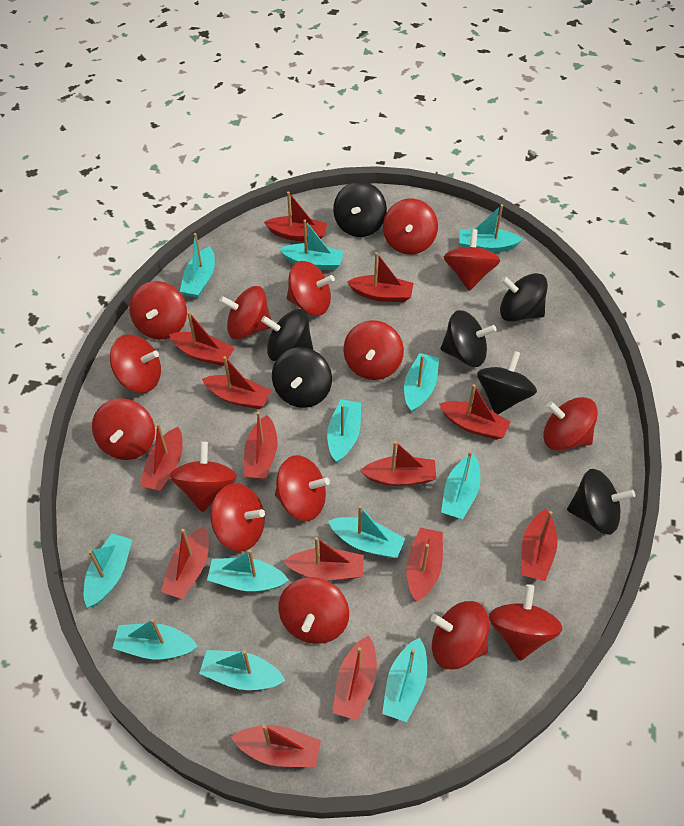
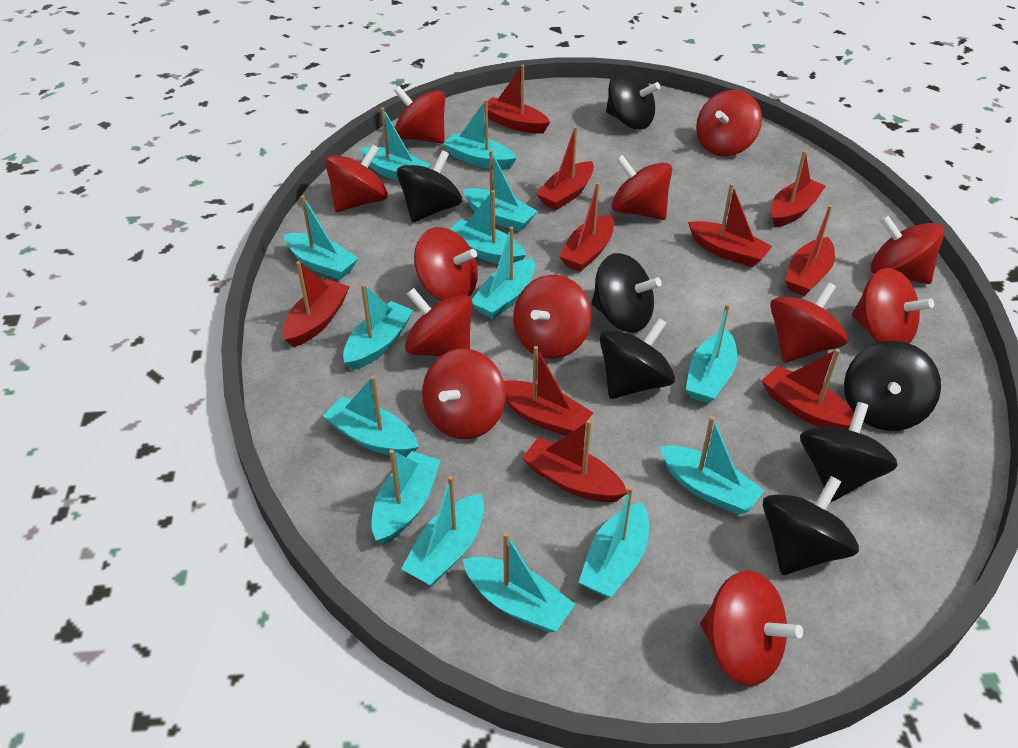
red boat: [140,423,183,491] [161,526,209,599] [169,312,235,366] [202,356,271,409] [231,725,321,767] [244,412,278,479] [264,192,327,241] [283,537,364,580] [333,635,377,720] [347,252,413,302] [360,441,436,486] [406,527,443,602] [439,384,510,440] [522,509,557,581] = 14 -> [283,261,350,347] [484,65,550,134] [504,346,593,436] [522,420,627,502] [537,126,594,210] [559,182,614,272] [688,183,773,267] [762,349,854,430] [771,150,826,228] [785,205,835,296] = 10
red spinning top: [92,398,155,460] [110,334,161,393] [129,281,187,339] [170,442,237,512] [210,483,265,552] [219,286,271,339] [275,455,330,521] [278,577,349,644] [287,261,335,316] [344,320,404,380] [383,199,438,254] [431,601,489,670] [444,229,500,291] [489,584,562,661] [543,397,598,451] = 15 -> [325,144,388,212] [394,86,445,144] [405,288,473,357] [414,227,478,301] [422,349,505,440] [513,275,592,359] [612,155,672,220] [696,90,762,156] [700,570,803,686] [770,282,848,363] [852,268,934,343] [871,215,944,284] = 12
turquoise boat: [84,533,133,608] [112,619,198,659] [180,233,215,298] [199,650,286,690] [207,550,289,591] [279,220,344,270] [327,399,361,463] [328,505,405,558] [382,638,427,722] [404,353,439,412] [441,451,480,519] [459,204,523,253] = 12 -> [284,195,359,280] [323,376,418,457] [343,284,414,370] [360,108,431,181] [371,449,441,545] [401,476,484,586] [443,99,517,170] [450,190,526,264] [463,150,538,232] [463,532,575,632] [472,227,535,319] [579,486,649,598] [659,416,765,515] [686,303,737,404] = 14

